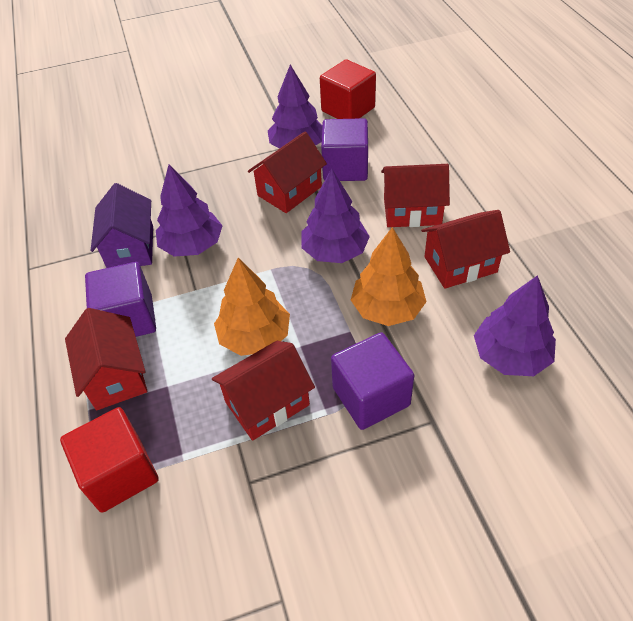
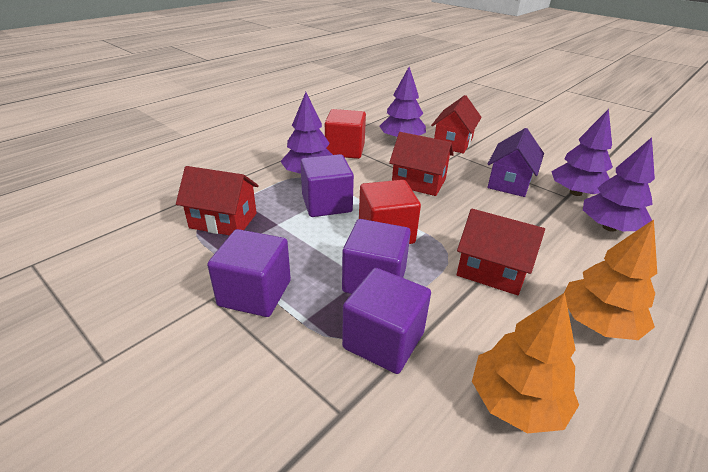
purple cube: [85,262,156,337] [321,118,368,181] [331,332,414,430] = 3 -> [207,229,291,317] [300,154,354,217] [342,219,411,294] [342,268,431,374] = 4
red house: [65,308,147,410] [212,341,315,441] [248,132,327,213] [381,164,450,227] [421,210,510,289] = 5 -> [176,166,259,235] [389,132,454,196] [431,95,482,154] [457,209,545,295] = 4

